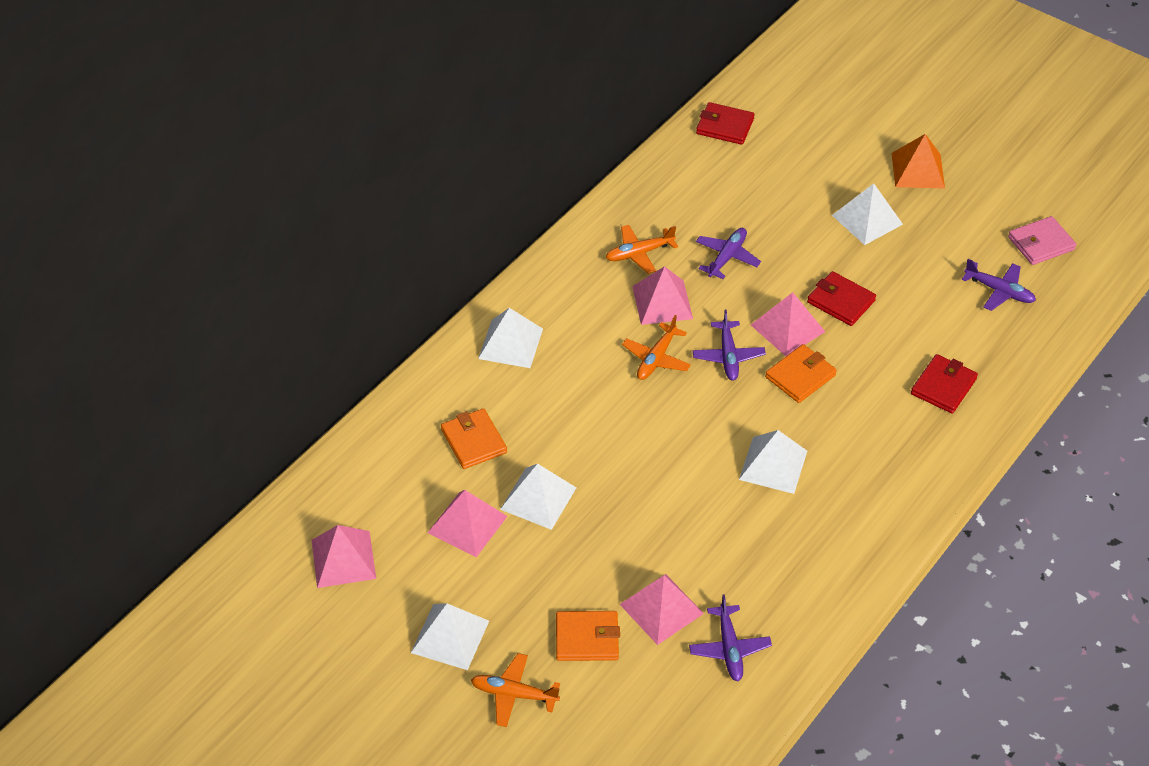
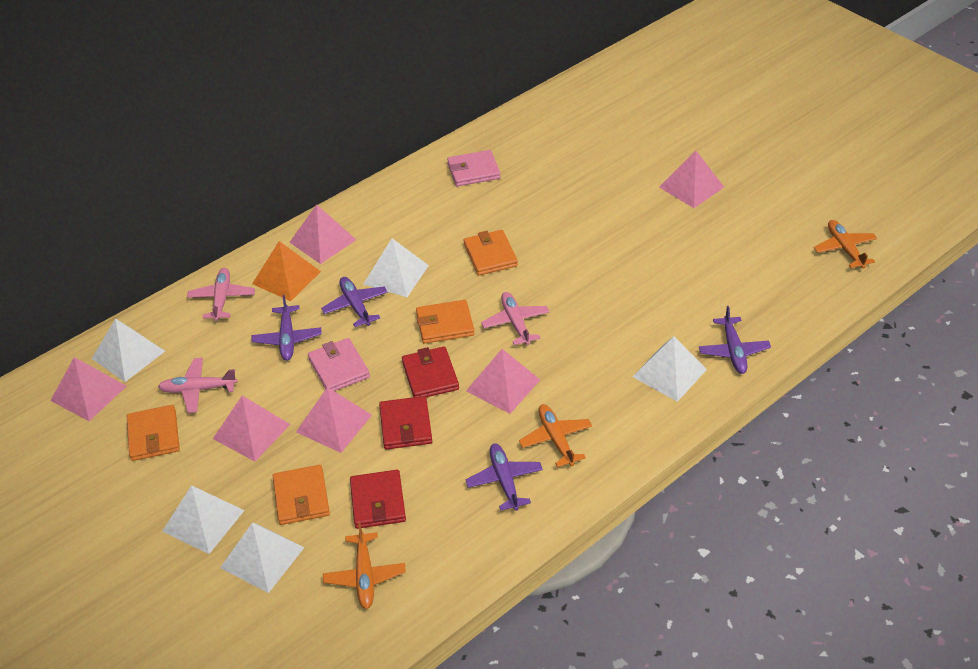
orange wallet: [441,408,507,469] [556,611,620,661] [765,344,837,403] = 3 -> [127,405,180,461] [273,465,330,525] [416,300,475,344] [464,230,518,275] = 4
pink plane: none = 0 -> [158,358,238,413] [187,268,255,321] [481,292,549,345] = 3
pink pyramid: [312,525,376,588] [428,490,507,557] [620,574,704,645] [632,266,693,325] [751,292,825,356] = 5 -> [50,357,126,421] [213,396,291,461] [289,204,356,264] [296,387,372,453] [466,349,540,414] [659,150,724,208] = 6
pink wallet: [1008,216,1077,265] = 1 -> [308,338,370,391] [447,150,501,186] = 2

